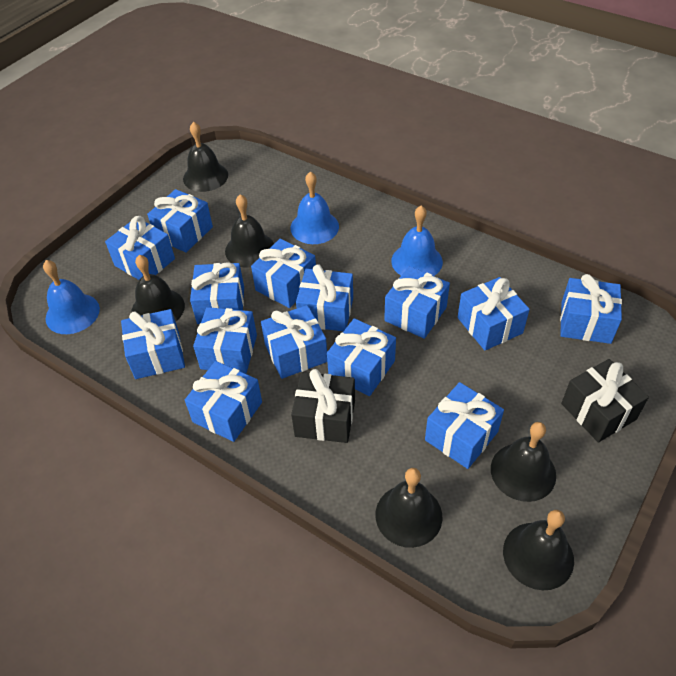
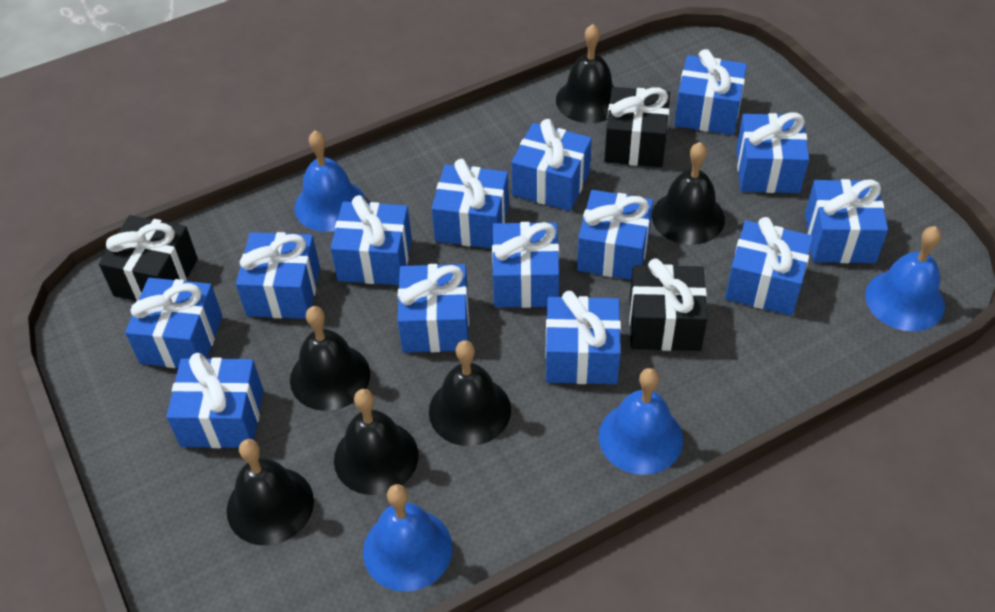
black gift: [291,369,355,443] [561,359,649,442] = 2 -> [99,215,198,301] [604,87,670,167] [629,259,708,351] = 3
blue bell: [43,260,100,334] [291,171,339,244] [391,206,443,276] = 3 -> [295,131,366,232] [363,484,453,592] [599,368,683,475] [865,226,945,331] = 4

